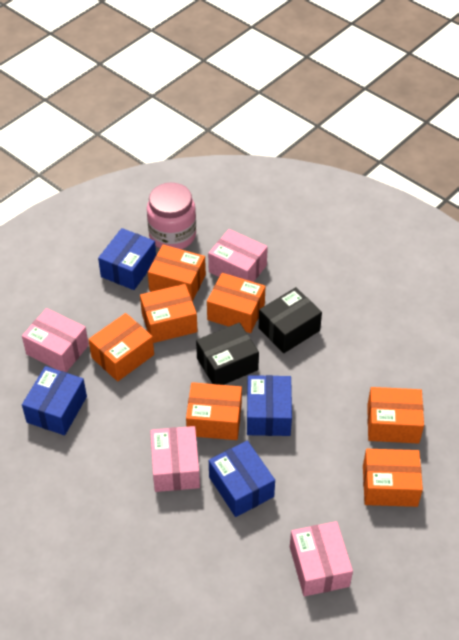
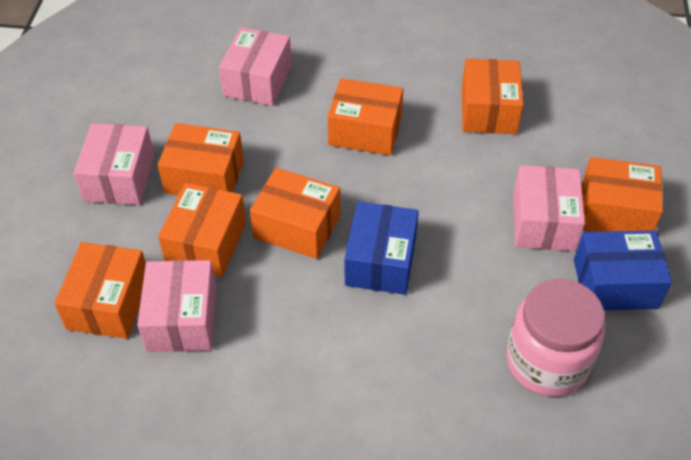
black box: [196,323,259,385] [259,287,322,353] = 2 -> none = 0
blue box: [22,366,87,435] [98,228,156,290] [209,441,275,517] [247,375,292,436] = 4 -> [345,202,419,295] [574,230,672,310] = 2

